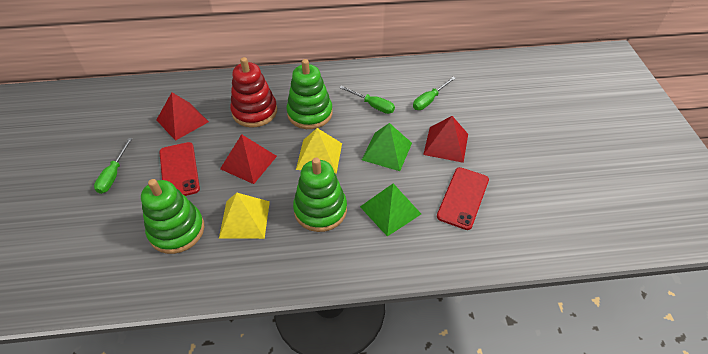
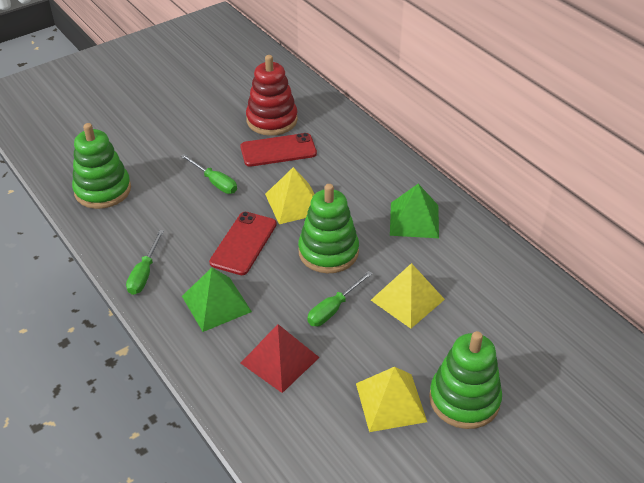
red pyramid: [157,92,209,141] [220,134,277,184] [423,116,468,163] = 3 -> [241,324,320,393] = 1
yellow pyramid: [219,193,270,239] [296,128,342,174] = 2 -> [265,167,314,224] [356,367,427,432] [371,263,445,329] = 3

